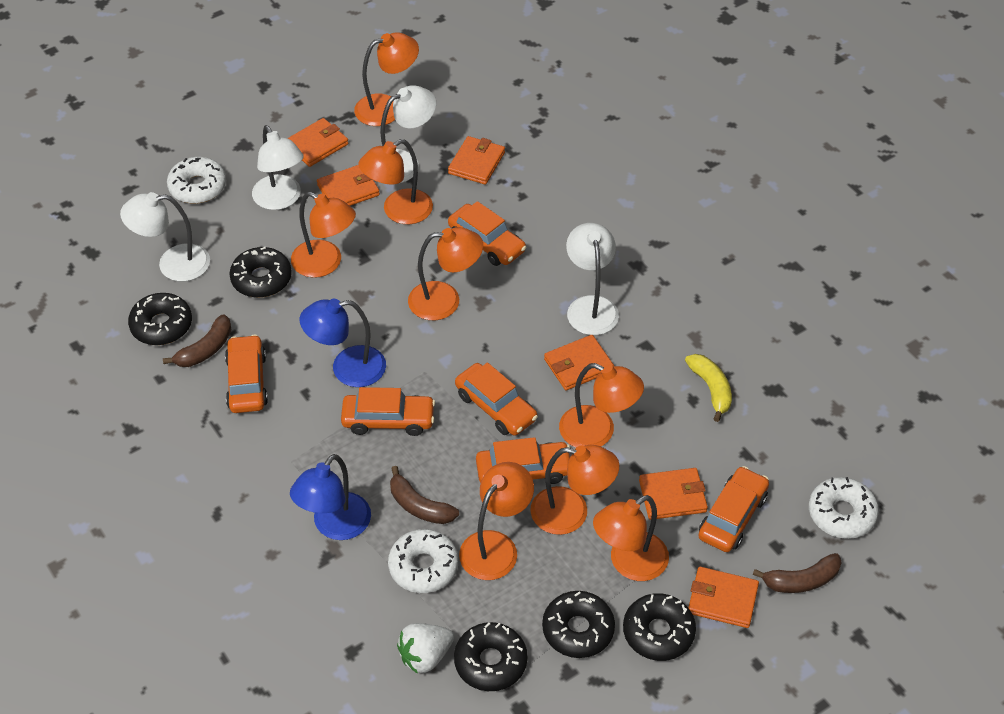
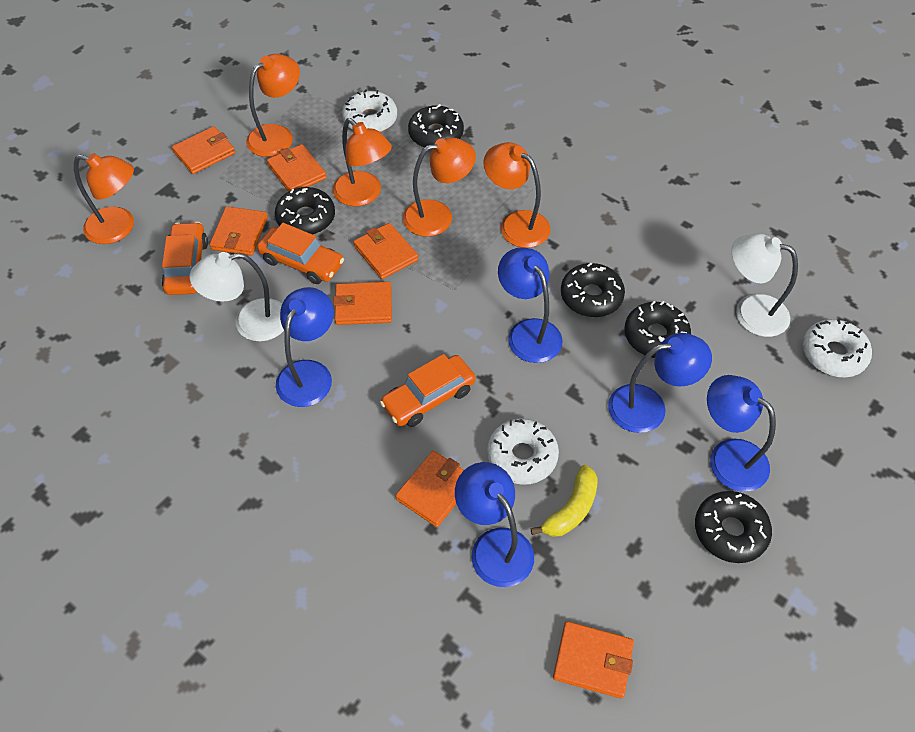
blue lamp: [290,454,371,540] [299,299,386,387] = 2 -> [276,287,334,407] [455,462,534,587] [498,247,563,363] [608,333,712,433] [707,375,776,492] = 5
brown banana: [163,314,231,367] [390,466,459,524] [753,553,842,593] = 3 -> none = 0
orange car: [225,334,268,413] [341,387,435,436] [448,201,527,266] [455,362,538,436] [476,437,570,484] [698,466,769,552] = 6 -> [162,222,208,295] [257,223,344,284] [380,354,476,427] = 3
orange lamp: [291,192,356,278] [354,32,419,126] [359,139,433,224] [408,227,483,320] [459,462,534,580] [530,445,619,535] [559,363,644,448] [593,495,669,581] = 8 -> [74,153,134,244] [246,54,300,157] [333,118,392,206] [403,137,476,237] [483,142,550,248] = 5
orange wallet: [287,118,348,167] [317,165,380,206] [448,136,505,185] [544,335,614,390] [639,468,708,520] [688,567,759,628] = 6 -> [172,126,235,174] [210,206,268,256] [267,144,327,192] [333,282,392,325] [353,223,418,279] [395,451,464,527] [553,621,634,699] = 7
white lamp: [120,192,210,281] [252,125,304,210] [380,85,436,183] [566,223,619,335] = 4 -> [190,252,284,341] [731,234,798,337] = 2
white strawberry: [397,623,454,674] = 1 -> none = 0

